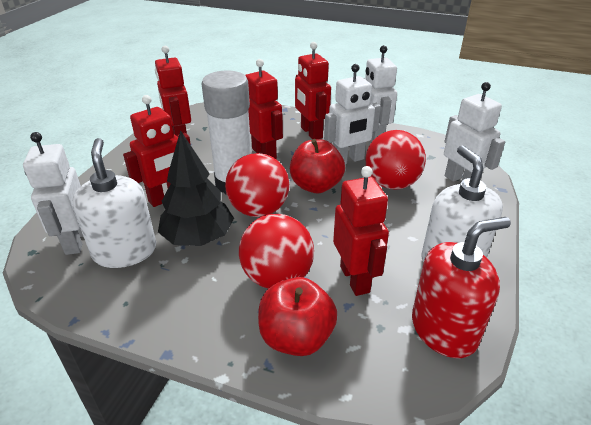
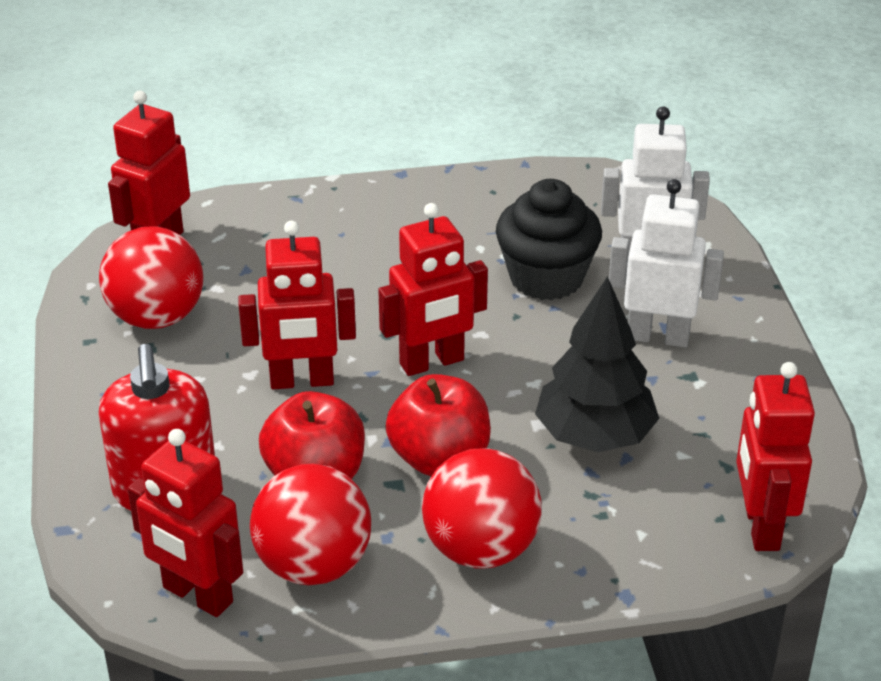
black cupcake: none = 0 -> [496,179,602,300] = 1
white glue stick: [201,71,251,194] = 1 -> none = 0
white robot: [23,132,83,255] [324,64,381,164] [364,45,397,142] [444,82,505,182] = 4 -> [601,106,710,265] [609,179,724,347] = 2
white soap dispenser: [72,138,156,268] [422,146,503,263] = 2 -> none = 0

